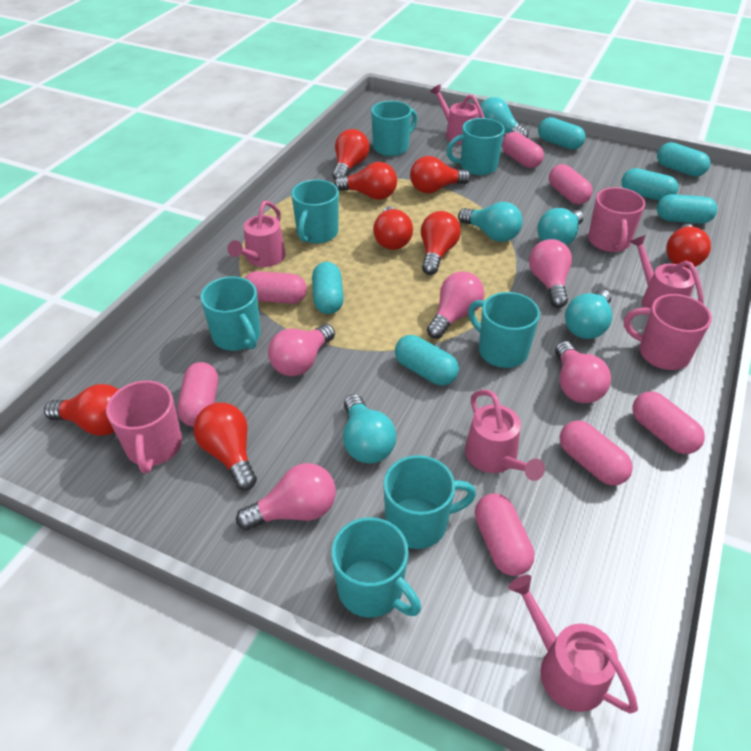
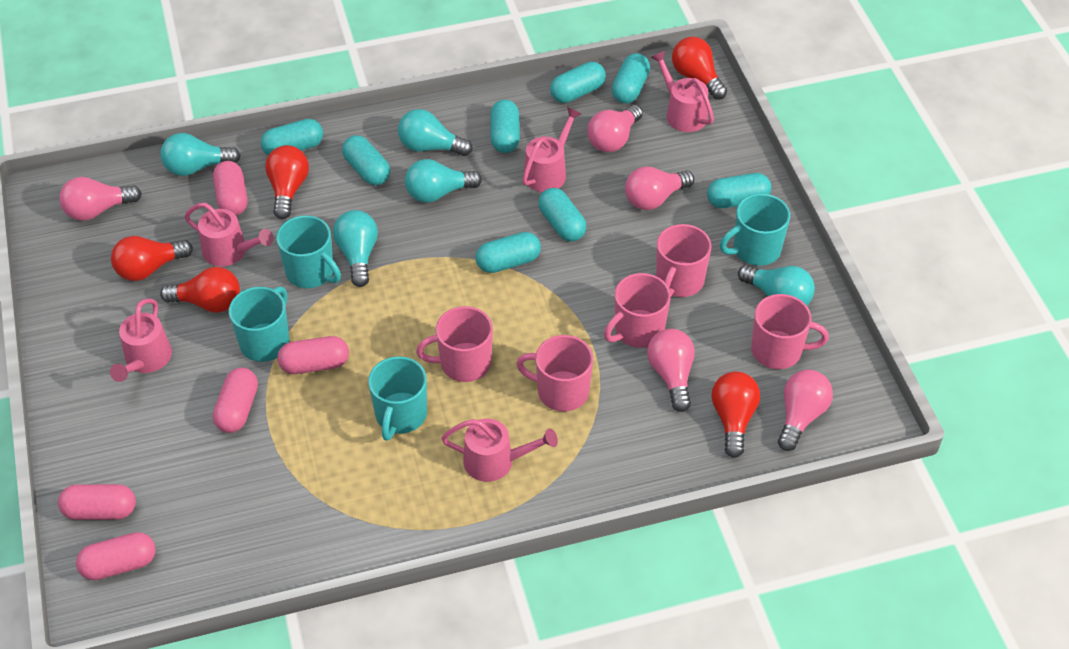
pink capsule: [177,362,218,427] [245,271,307,304] [475,493,534,576] [502,132,544,168] [549,164,593,204] [560,420,633,486] [632,391,705,454] = 7 -> [58,484,136,520] [76,532,156,580] [213,161,248,215] [213,368,258,433] [278,336,349,374] = 5
pink mug: [106,381,182,473] [588,187,645,252] [624,294,712,370] = 3 -> [416,306,493,382] [516,335,593,412] [604,273,671,348] [656,224,711,297] [751,294,829,369] = 5
red light bulb: [44,384,119,436] [194,403,257,490] [332,129,369,180] [334,162,397,200] [373,206,413,250] [410,156,471,193] [421,211,461,275] [666,224,711,268] = 8 -> [111,236,193,281] [160,267,240,313] [265,145,309,219] [672,37,727,100] [712,372,760,458] = 5
turquoise capsule: [312,262,344,314] [395,335,459,386] [538,117,586,150] [621,168,678,201] [657,142,710,177] [657,194,717,224] = 6 -> [261,119,323,156] [342,135,390,185] [476,232,541,273] [490,100,520,153] [538,188,587,242] [550,61,606,103] [612,53,650,104] [707,173,772,208] = 8
turquoise mug: [200,276,261,351] [291,180,339,244] [331,517,421,618] [371,101,417,156] [383,455,476,549] [446,118,505,175] [468,292,540,368] = 7 -> [229,286,290,362] [276,215,341,288] [368,356,427,441] [720,193,790,266] = 4

